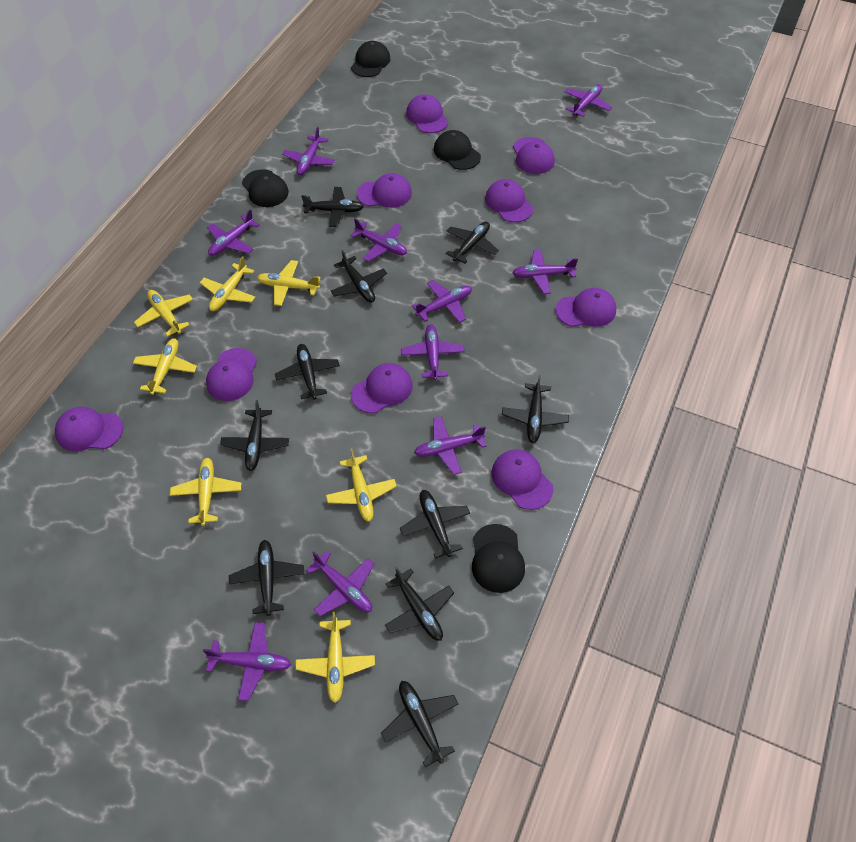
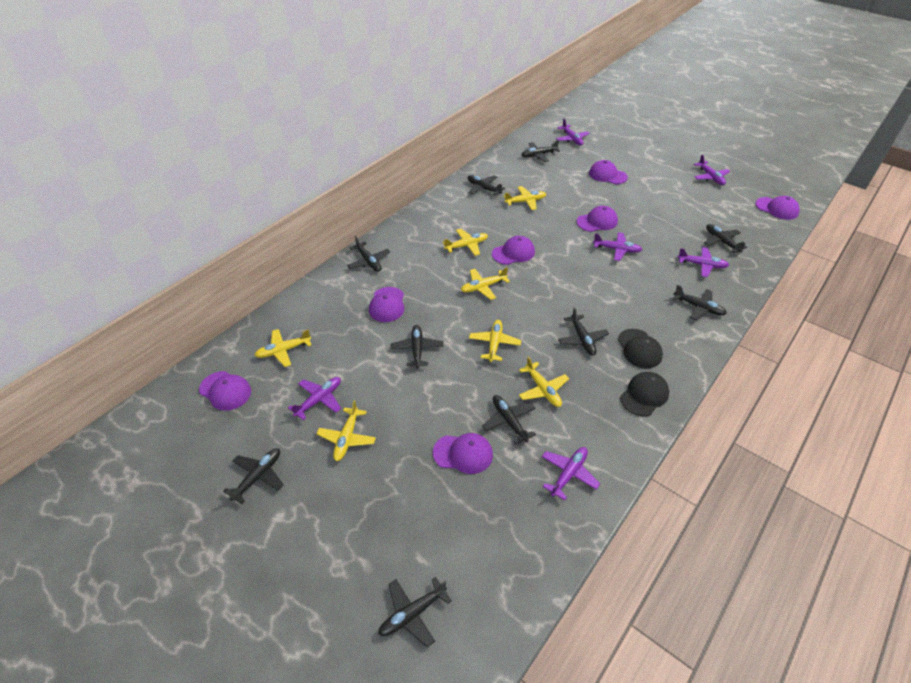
black cap: [242,169,289,207] [351,41,390,77] [434,130,481,170] [472,524,525,593] = 4 -> [618,329,663,368] [620,372,669,416] = 2
purple cap: [55,407,123,451] [206,348,257,401] [351,363,413,413] [357,173,412,207] [406,94,449,133] [485,179,533,223] [492,449,554,510] [513,137,555,174] [556,288,616,327] = 9 -> [199,371,251,411] [369,287,404,322] [433,433,493,474] [492,236,535,265] [577,206,618,232] [589,160,628,184] [755,196,800,220] = 7
purple plane: [203,622,291,701] [207,209,260,256] [282,127,335,175] [306,550,374,616] [350,219,407,262] [401,324,465,380] [412,280,472,323] [414,416,486,475] [512,249,578,294] [565,84,612,117] = 10 -> [288,377,341,420] [542,447,600,500] [556,119,590,145] [593,232,642,261] [677,247,729,277] [694,155,730,185] = 6

